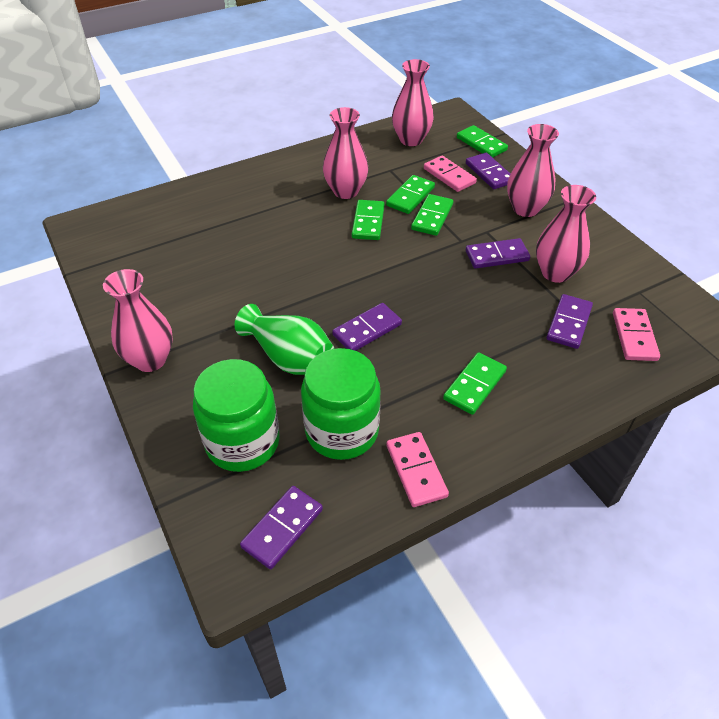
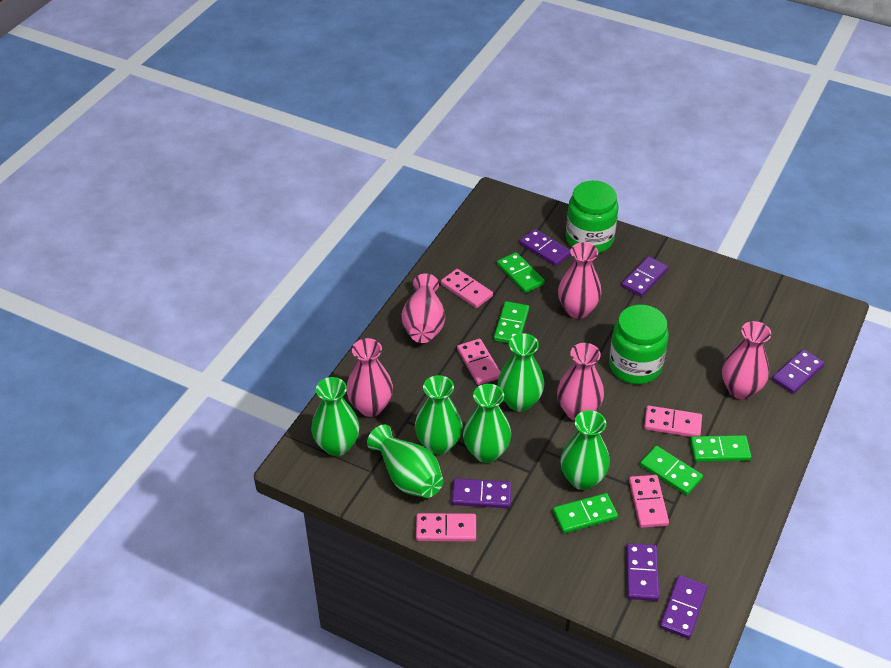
green vase: [235,304,334,375] = 1 -> [311,377,360,456] [367,425,443,498] [415,375,463,455] [463,384,511,463] [498,333,544,412] [560,410,610,490] = 6
pink domino: [386,432,449,507] [424,156,477,192] [613,308,660,361] = 3 -> [416,513,476,542] [441,269,493,308] [457,339,501,385] [629,475,669,528] [644,406,702,437] = 5
purple domino: [240,486,323,569] [332,303,402,351] [466,153,510,189] [466,238,530,269] [547,294,593,349] = 5 -> [452,478,512,508] [519,229,571,266] [622,256,668,297] [626,543,659,601] [660,575,707,639] [772,349,824,394] = 6

